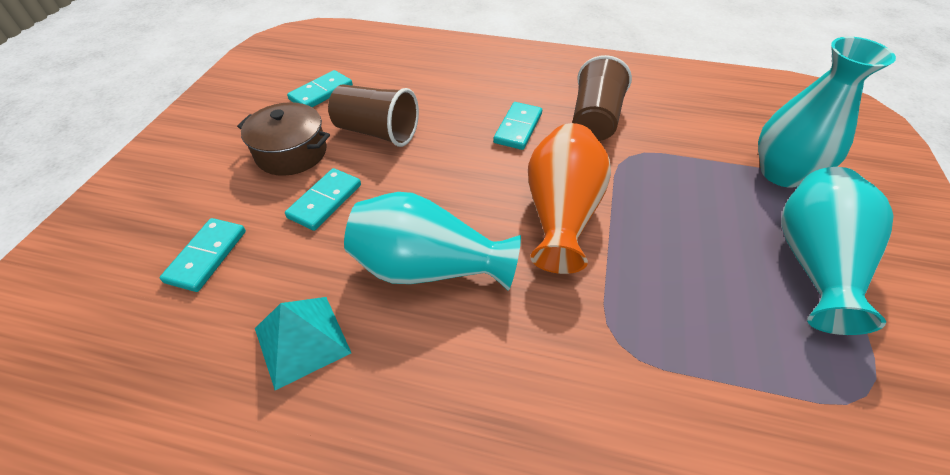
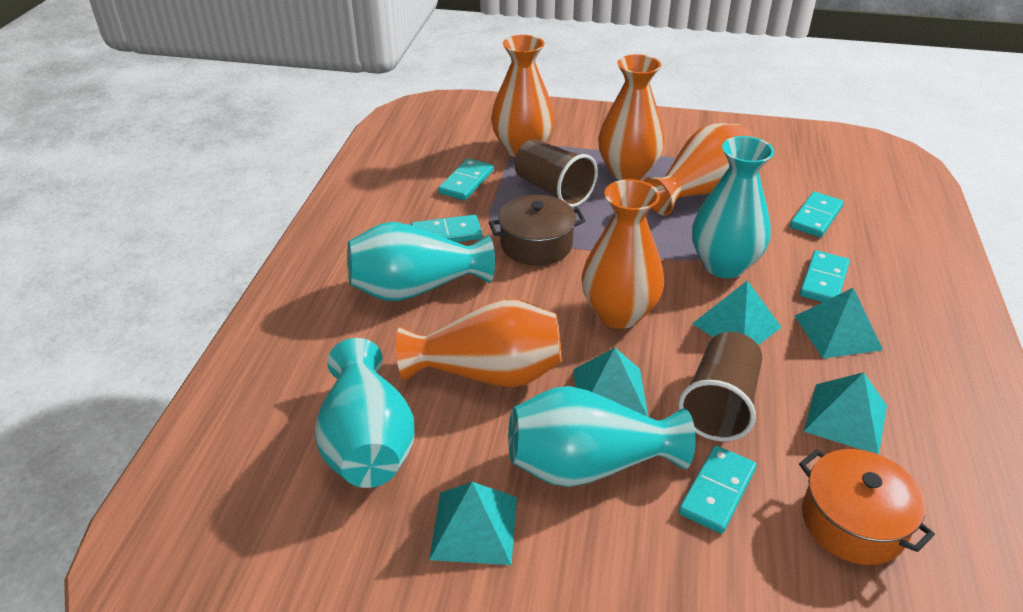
orange pot: none = 0 -> [799,449,935,565] = 1
orange vase: [528,123,611,274] = 1 -> [396,299,561,387] [491,35,555,157] [582,179,664,329] [598,54,665,180] [643,123,754,216] = 5
turquoise domino: [160,218,246,292] [285,168,361,231] [287,70,353,107] [493,102,542,150] = 4 -> [411,215,482,242] [438,158,493,200] [679,445,757,534] [790,192,844,237] [800,250,850,302] = 5
turquoise pyramid: [255,297,351,390] = 1 -> [429,482,517,565] [574,348,648,416] [692,280,782,345] [795,288,883,359] [804,372,887,454] = 5
turquoise vase: [344,192,521,291] [758,36,896,188] [781,167,894,335] = 3 -> [315,338,415,488] [347,222,495,301] [508,386,696,487] [692,136,774,278] = 4

